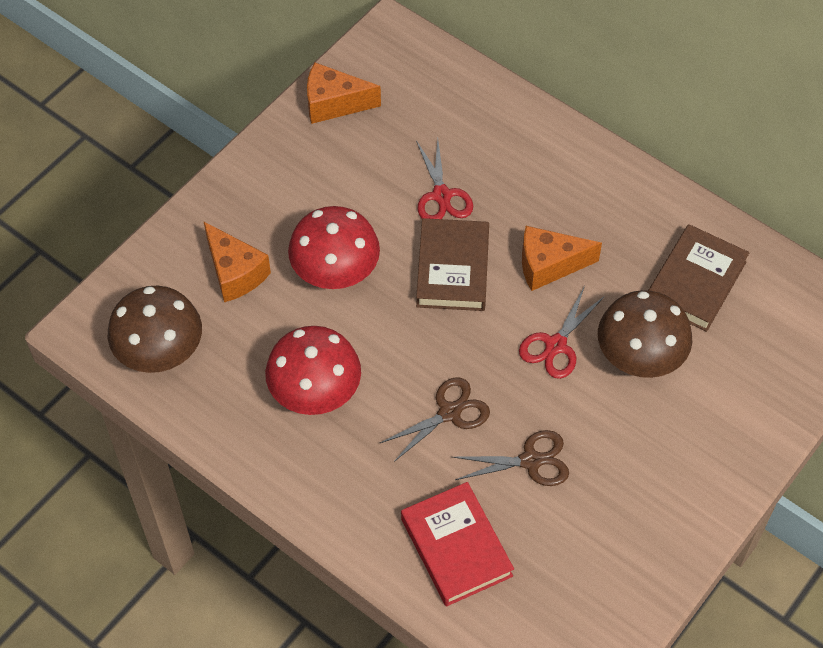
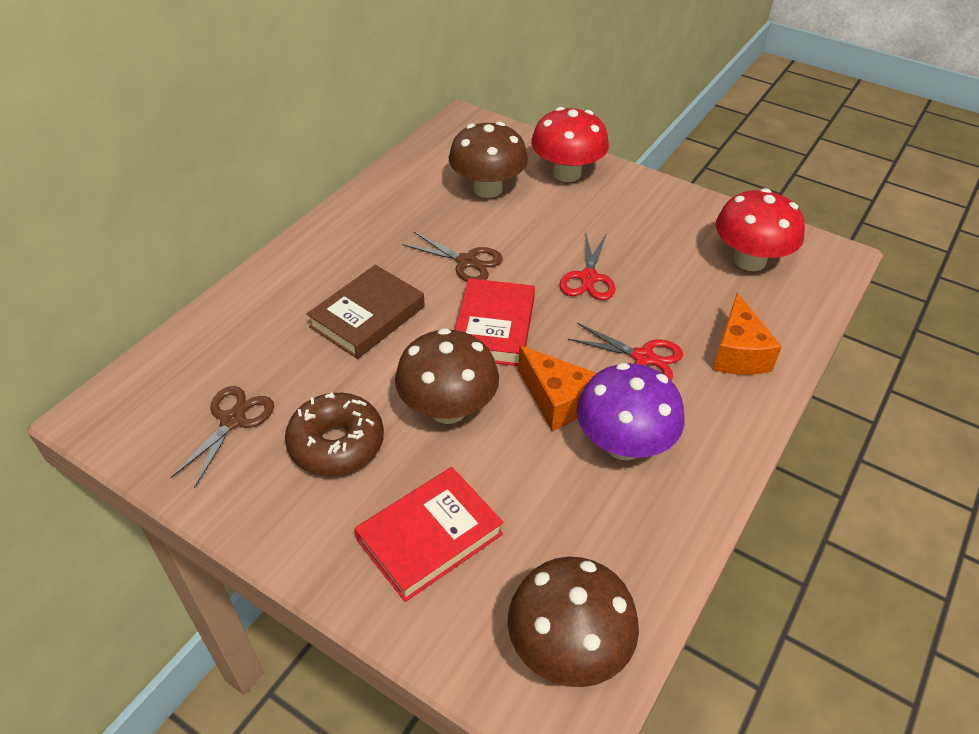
brown book: [416,218,489,311] [648,224,750,332] = 2 -> [307,265,425,359] = 1
brown donut: none = 0 -> [285,392,384,476] = 1
brown mushroom: [108,286,202,373] [598,290,692,378] = 2 -> [395,328,499,424] [449,122,528,198] [508,557,639,687] = 3
orange cheese: [203,221,271,302] [307,62,381,124] [522,226,602,291] = 3 -> [518,345,597,431] [712,293,782,375] = 2
purple mushroom: none = 0 -> [576,363,685,460] = 1
red book: [401,482,514,607] = 1 -> [355,467,503,602] [455,278,535,366] = 2

